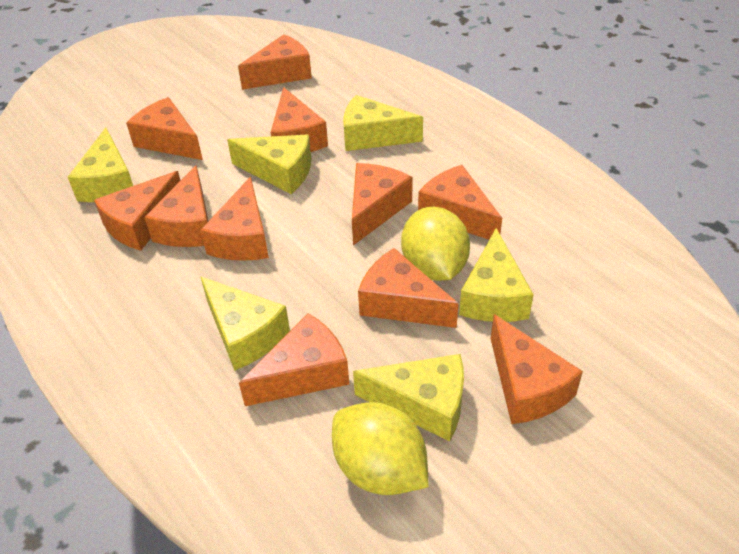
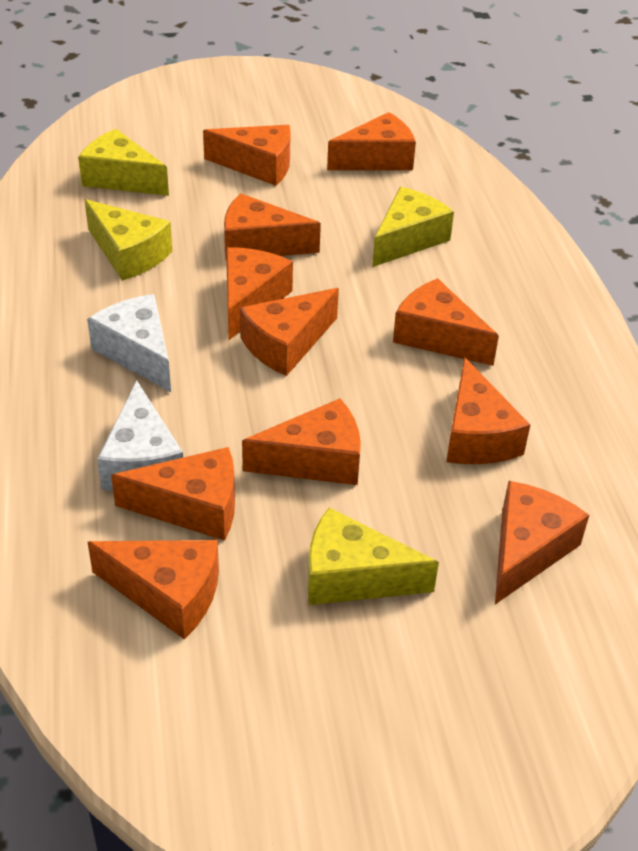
white cheese: none = 0 -> [87,294,171,392] [97,381,183,491] = 2
yellow cheese: [68,127,133,202] [201,277,290,371] [227,135,311,194] [343,95,423,151] [353,354,464,442] [459,228,534,322] = 6 -> [78,129,169,196] [84,199,172,281] [308,507,439,605] [372,187,454,267] = 4
yellow lemon: [332,402,429,495] [401,207,470,281] = 2 -> none = 0

